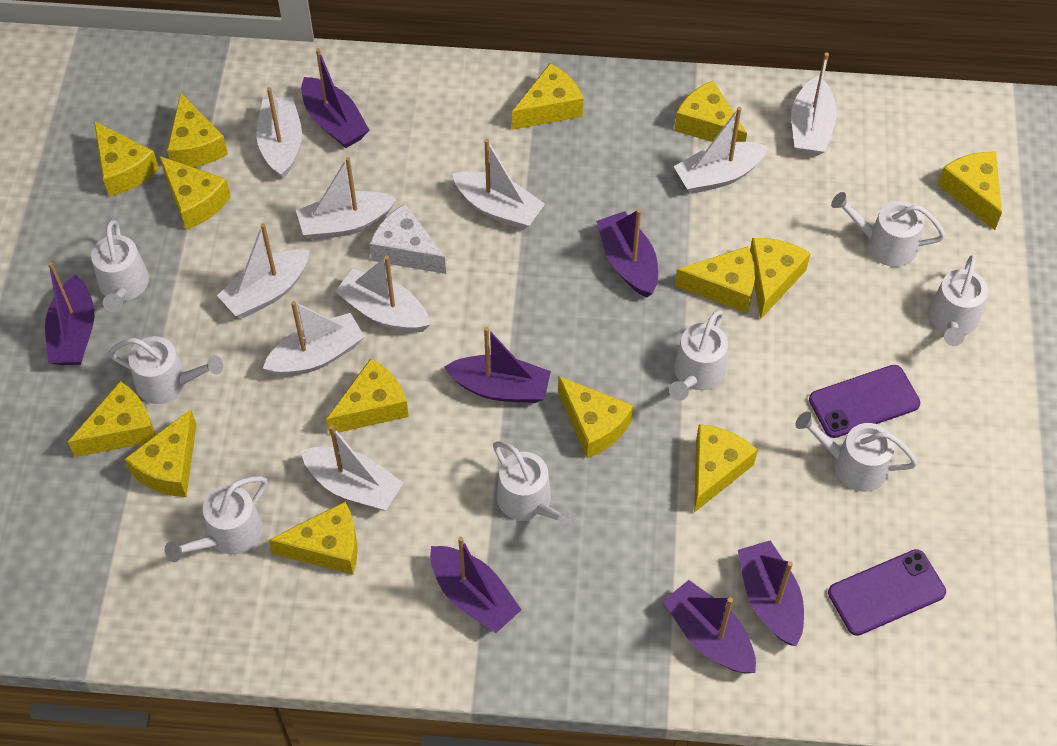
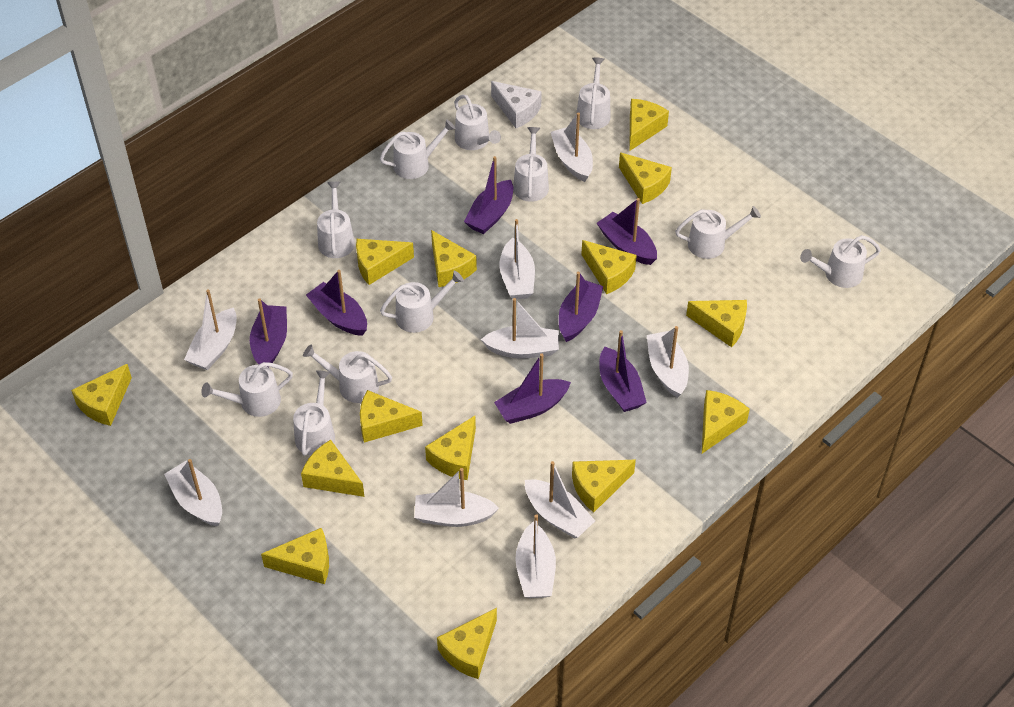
purple phone: [809,365,920,438] [828,549,946,636] = 2 -> none = 0
white watering can: [91,220,149,312] [108,336,223,404] [165,476,267,562] [493,441,576,531] [669,310,728,401] [795,411,918,492] [831,192,945,267] [929,255,988,346] = 8 -> [201,362,293,417] [293,370,335,456] [303,344,392,403] [317,182,355,258] [380,119,456,179] [380,271,464,333] [454,95,501,150] [513,127,549,202] [576,58,611,129] [675,206,761,259] [800,235,881,288] = 11

